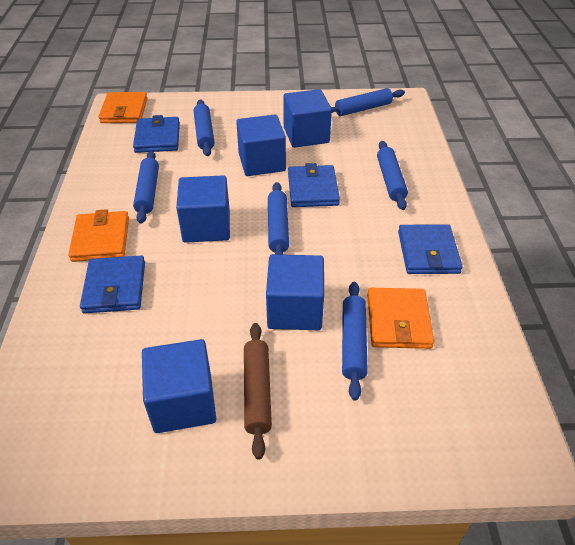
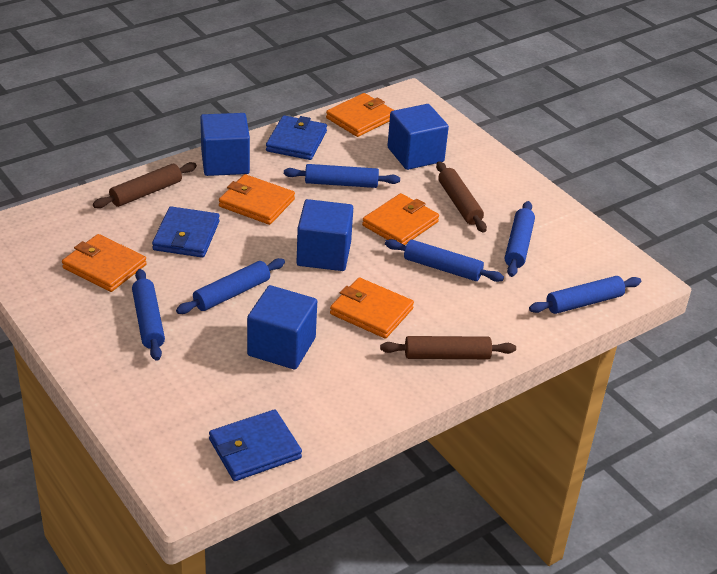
blue cube: [142,339,216,433] [176,175,230,243] [236,115,286,176] [266,254,324,330] [283,89,332,148] = 5 -> [200,113,250,176] [247,285,317,370] [296,199,353,271] [387,104,449,170] = 4
blue wallet: [80,256,145,314] [133,115,180,153] [288,163,340,207] [398,224,463,274] = 4 -> [152,206,220,258] [209,409,302,481] [266,115,327,160] = 3
brown rolling pin: [244,323,272,460] = 1 -> [93,162,197,208] [380,336,516,359] [436,161,487,233] = 3
orange wallet: [68,209,129,262] [98,92,147,123] [367,288,434,349] = 3 -> [62,234,147,292] [219,174,295,225] [326,93,394,137] [330,277,414,339] [362,193,439,245] = 5

